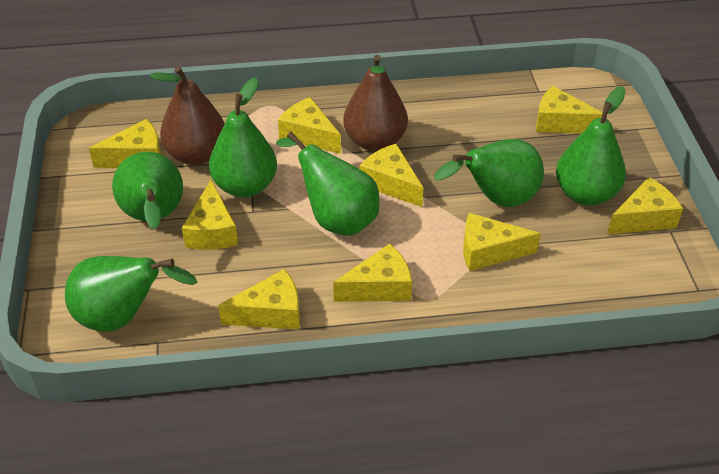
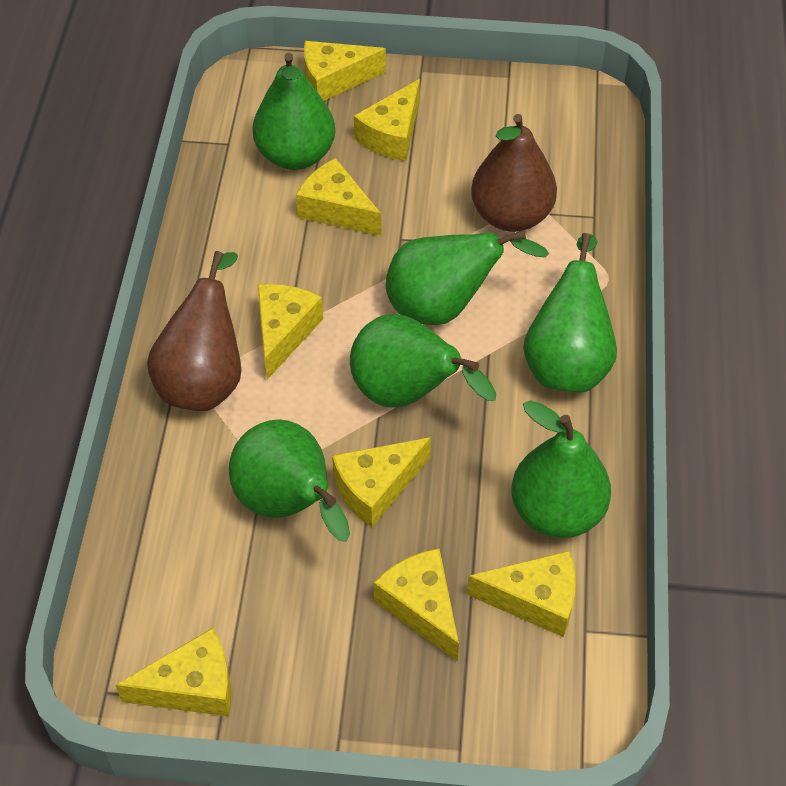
yellow cheese: [89,119,161,168] [182,180,238,250] [218,269,300,329] [278,97,341,154] [333,243,412,302] [360,144,423,207] [463,213,541,271] [536,86,603,134] [607,177,683,235] = 9 -> [116,628,231,717] [257,284,323,380] [296,158,381,236] [304,41,386,101] [332,437,431,527] [354,79,420,161] [374,548,459,662] [467,551,576,637] = 8

